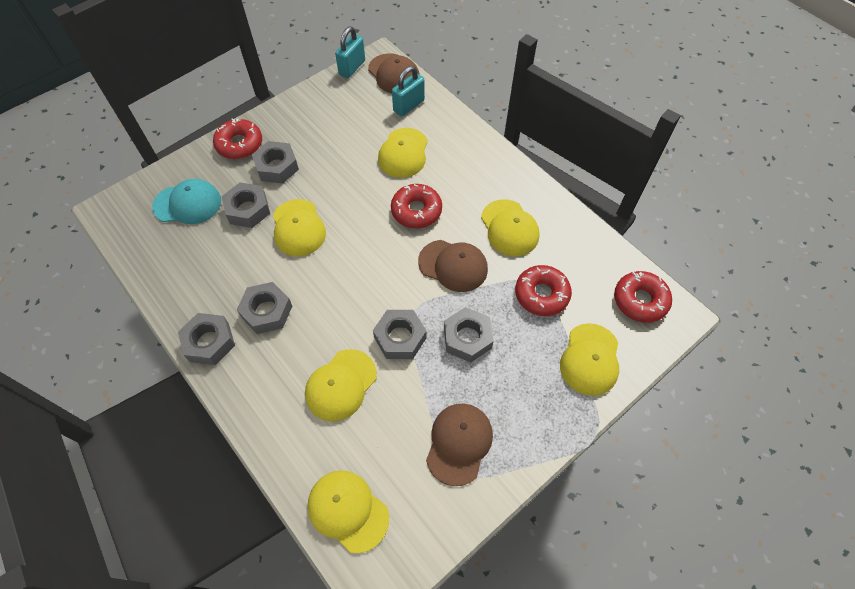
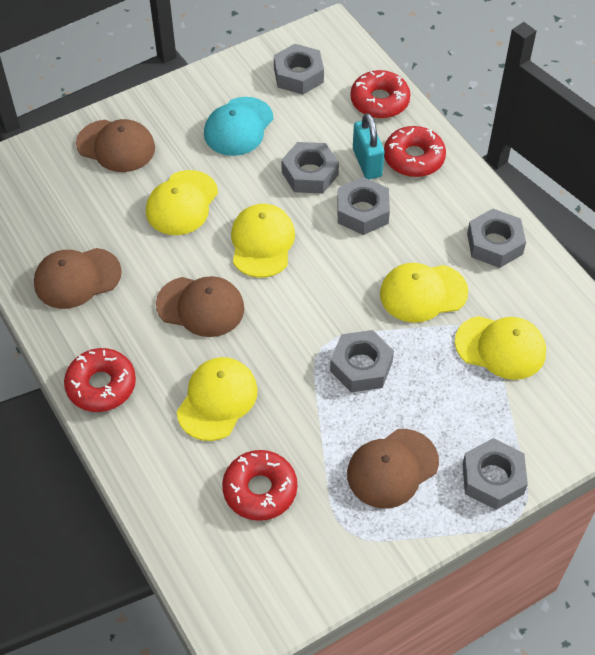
brown cap: [368,53,420,93] [418,240,488,292] [426,403,493,486] = 3 -> [34,248,122,309] [76,119,155,172] [156,276,244,337] [347,429,439,508] = 4
turquoise padlock: [335,27,365,78] [392,66,425,116] = 2 -> [353,113,385,179] = 1
yellow cap: [273,199,326,257] [305,349,377,421] [307,471,389,553] [378,128,428,178] [481,199,540,256] [560,323,619,396] = 6 -> [146,170,218,235] [177,357,258,441] [231,204,295,278] [380,263,468,323] [455,316,546,380] = 5

